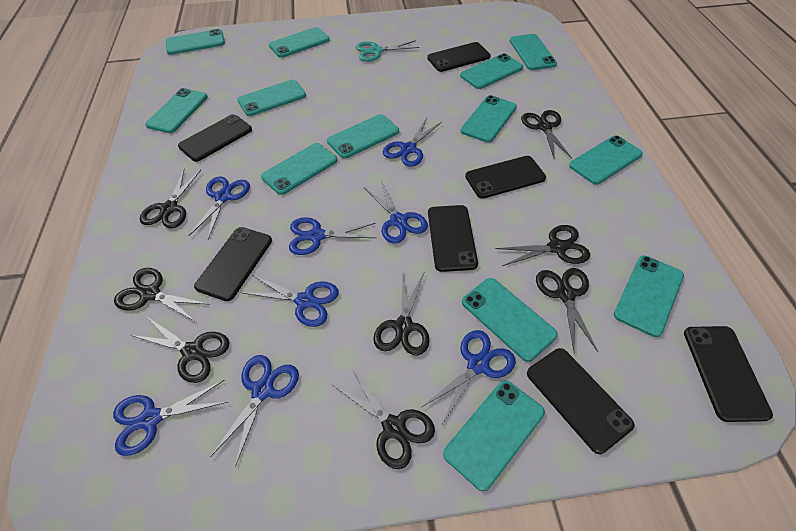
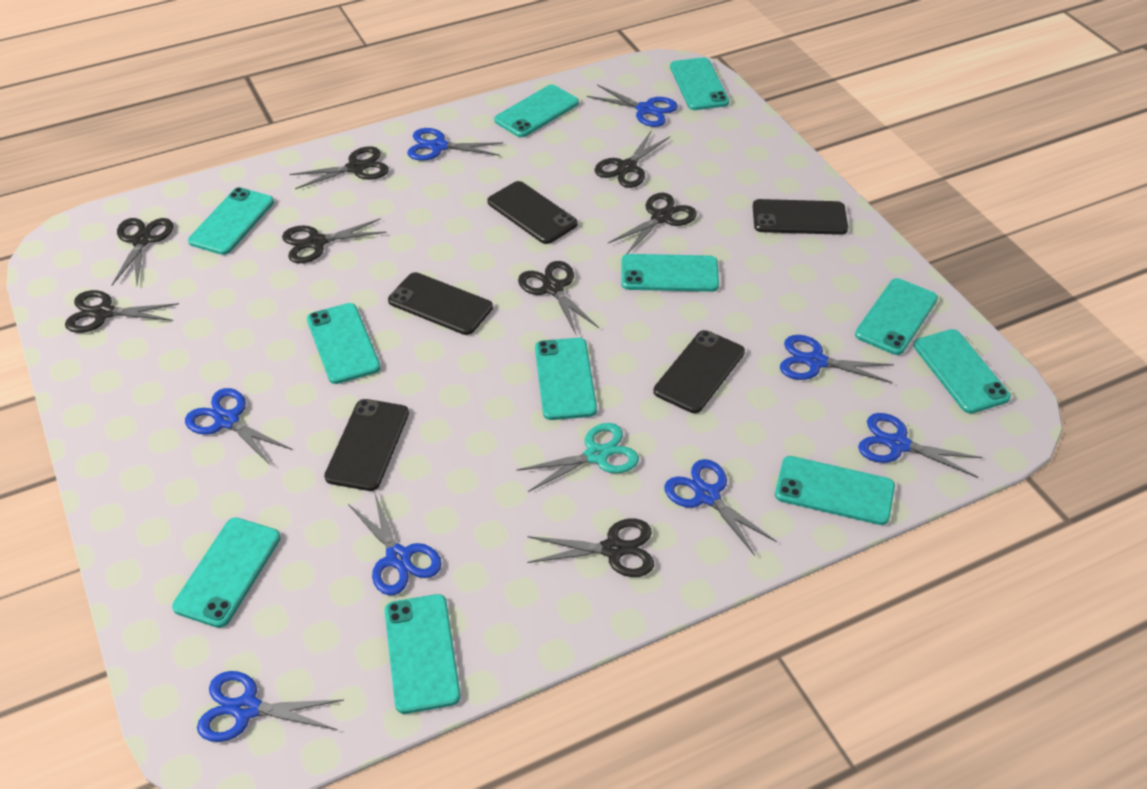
black phone: [178,114,252,162] [194,227,272,301] [427,42,491,72] [428,205,478,272] [465,156,546,199] [527,348,635,454] [684,326,773,422] = 7 -> [324,399,409,491] [388,272,493,335] [487,181,578,244] [653,330,745,413] [753,199,848,235] = 5
turquoise phone: [145,88,208,133] [166,29,225,55] [237,80,306,116] [261,143,337,195] [269,27,330,58] [327,114,399,159] [443,380,545,491] [460,54,523,89] [461,95,517,143] [462,278,558,362] [510,34,557,70] [569,135,643,185] [614,255,684,337] = 13 -> [172,518,281,628] [188,187,274,255] [307,303,380,384] [385,594,461,714] [494,85,579,137] [535,338,597,420] [621,254,719,292] [670,57,729,110] [775,456,895,525] [855,278,938,355] [914,329,1011,414] = 11

